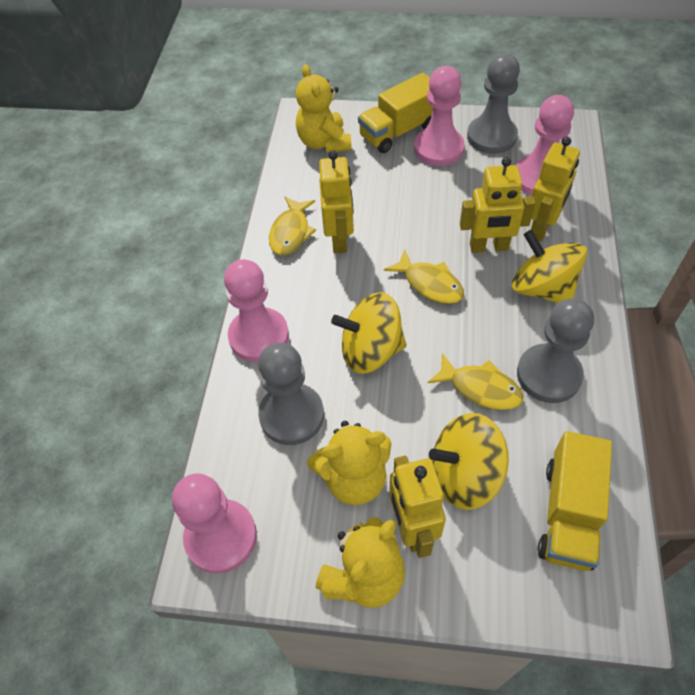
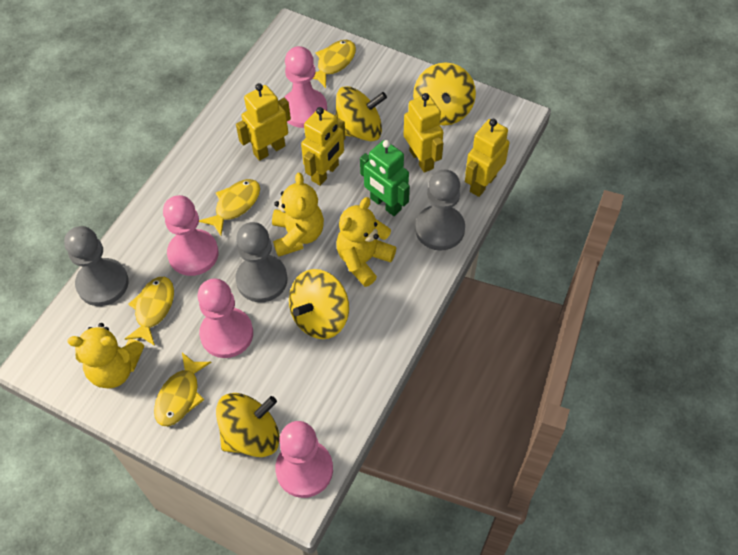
green robot: none = 0 -> [360,140,410,216] = 1
yellow fish: [269,197,316,255] [384,250,464,304] [428,353,523,410] = 3 -> [125,277,174,346] [154,352,212,426] [199,179,260,236] [313,40,356,88] = 4
yellow spinning top: [331,292,406,374] [429,413,509,510] [512,230,587,303] = 3 -> [216,393,280,457] [289,269,349,339] [335,86,387,141] [413,63,476,126] = 4
yellow truck: [358,73,433,153] [538,431,612,571] = 2 -> none = 0

